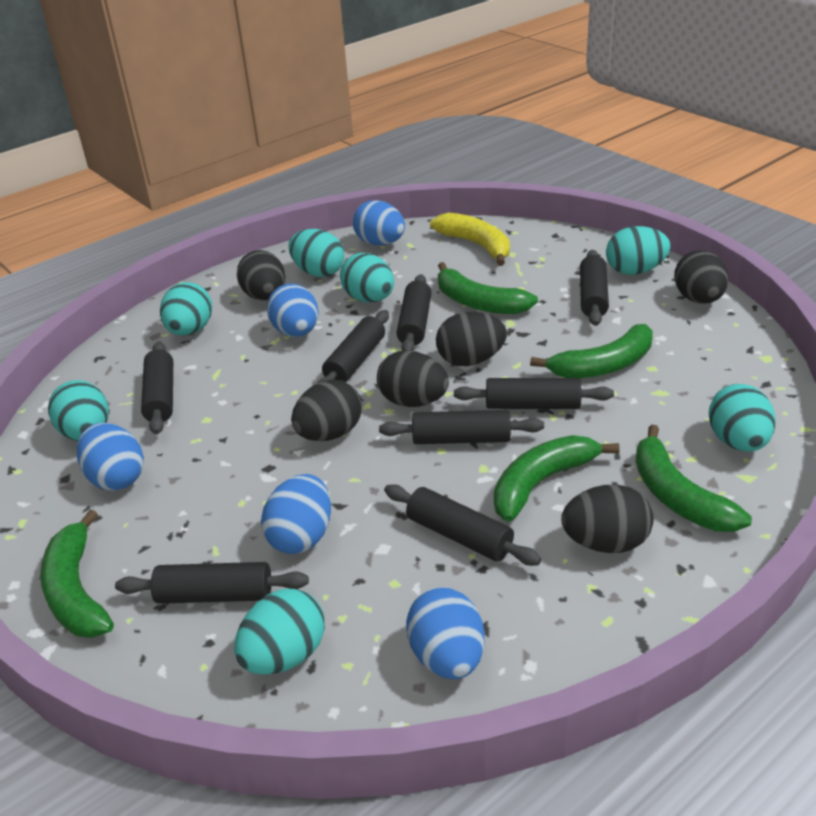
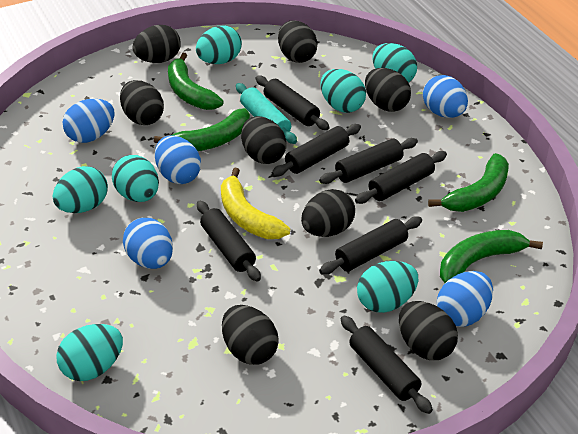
black egg: [237,250,285,300] [291,380,362,441] [377,350,449,407] [436,312,507,366] [561,485,654,553] [674,250,729,304] = 6 -> [120,80,164,125] [132,25,181,63] [222,305,279,365] [241,116,286,164] [278,20,318,63] [301,189,355,237] [365,68,411,112] [399,301,458,360] = 8
black rolling pin: [115,562,309,604] [141,341,173,434] [317,310,389,384] [379,410,544,444] [384,484,541,566] [396,274,432,351] [454,378,614,409] [580,250,609,326] = 8 -> [197,201,261,282] [256,76,330,130] [272,124,361,177] [319,138,418,184] [319,216,422,274] [341,316,433,414] [355,151,447,204] = 7
green banana: [40,510,114,638] [438,262,538,314] [494,435,620,522] [530,324,653,378] [635,425,752,532] = 5 -> [154,108,250,151] [168,53,224,110] [428,153,509,212] [440,230,543,283] = 4
turquoise rolling pin: none = 0 -> [236,83,297,144] = 1

